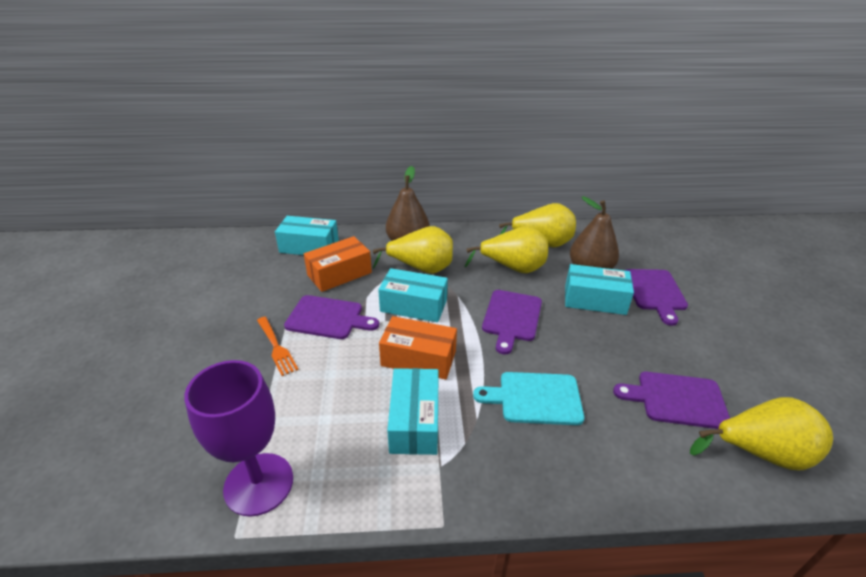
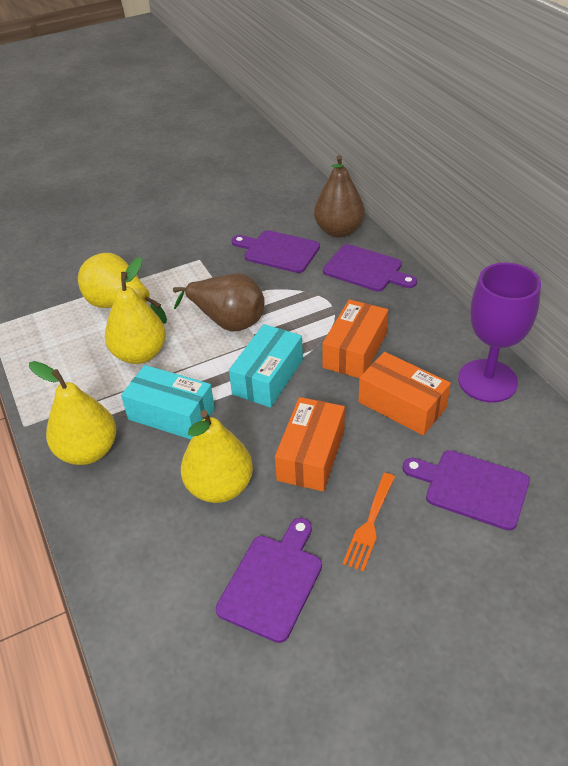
orange box: [304,236,372,292] [379,316,457,380] = 2 -> [275,397,345,491] [322,299,388,378] [358,352,451,435] = 3
turquoise box: [275,216,339,255] [378,268,448,322] [387,368,439,455] [565,264,634,315] = 4 -> [121,365,215,439] [229,324,303,408] = 2
turquoise cutting board: [473,372,584,425] = 1 -> none = 0

